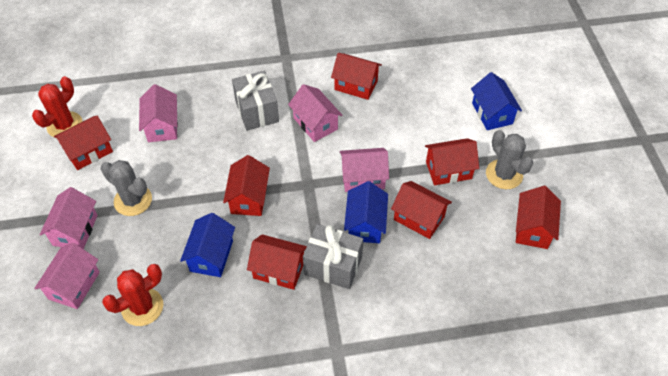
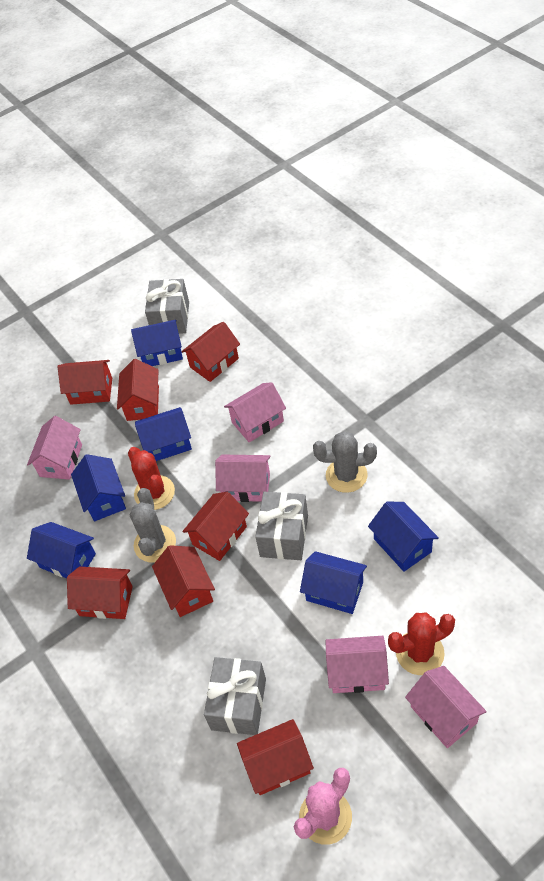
blue house: [180,213,235,277] [344,181,388,243] [471,72,522,130] = 3 -> [27,522,96,578] [71,454,126,521] [131,320,183,366] [135,407,192,461] [300,551,367,614] [368,502,439,572] = 6
grey gift: [232,71,279,131] [303,224,363,289] = 2 -> [145,279,189,334] [204,657,266,735] [255,492,308,560] = 3
pink cactus: none = 0 -> [294,768,352,845] = 1

